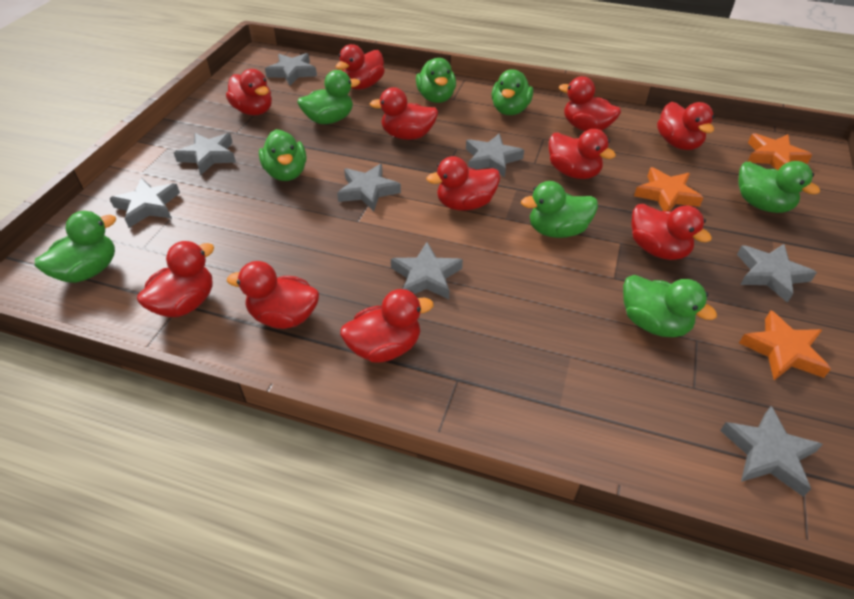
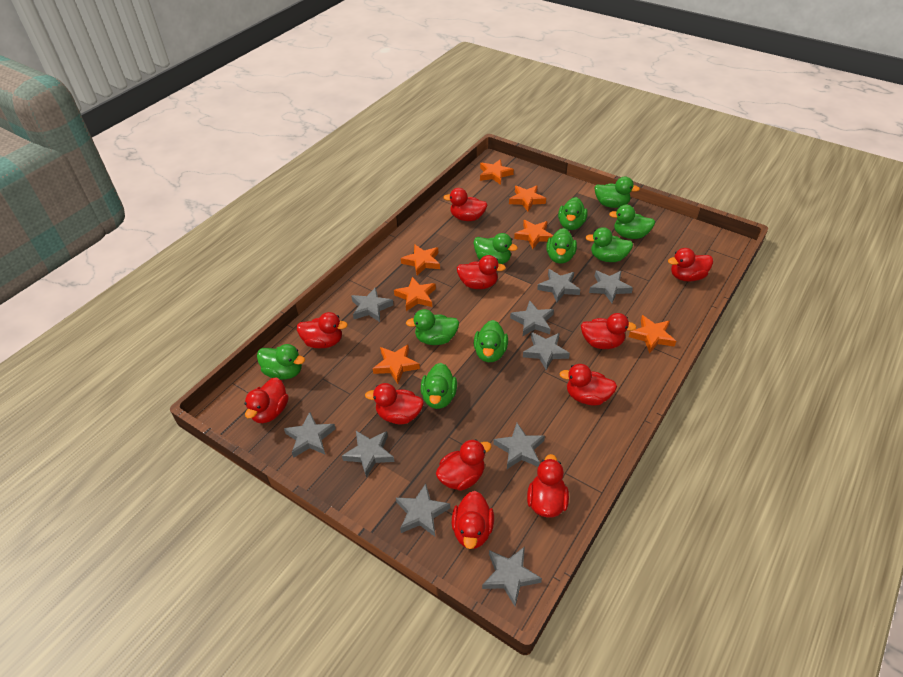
green duck: [35,211,116,283] [259,129,306,181] [297,70,360,124] [416,58,456,103] [492,69,533,115] [521,181,598,238] [623,275,717,337] [738,161,820,213] = 8 -> [257,344,305,379] [406,309,459,345] [421,363,457,409] [474,233,518,264] [474,320,508,362] [546,228,577,264] [558,197,588,230] [585,227,633,262] [594,176,640,208] [609,205,655,239] = 10
grey star: [109,178,180,228] [174,133,236,175] [265,53,317,86] [337,164,401,212] [391,242,463,299] [466,133,524,177] [720,406,823,497] [737,244,817,303] = 8 -> [284,412,336,458] [342,431,394,478] [351,287,393,322] [396,484,450,537] [482,546,542,606] [493,423,545,469] [510,300,554,336] [523,332,570,371] [537,269,581,302] [589,271,633,303] = 10
orange star: [634,167,704,211] [739,310,831,380] [748,133,812,170] = 3 -> [372,345,420,384] [394,277,436,311] [401,244,440,276] [480,159,514,185] [509,185,546,212] [514,220,553,249] [629,315,676,354] = 7

